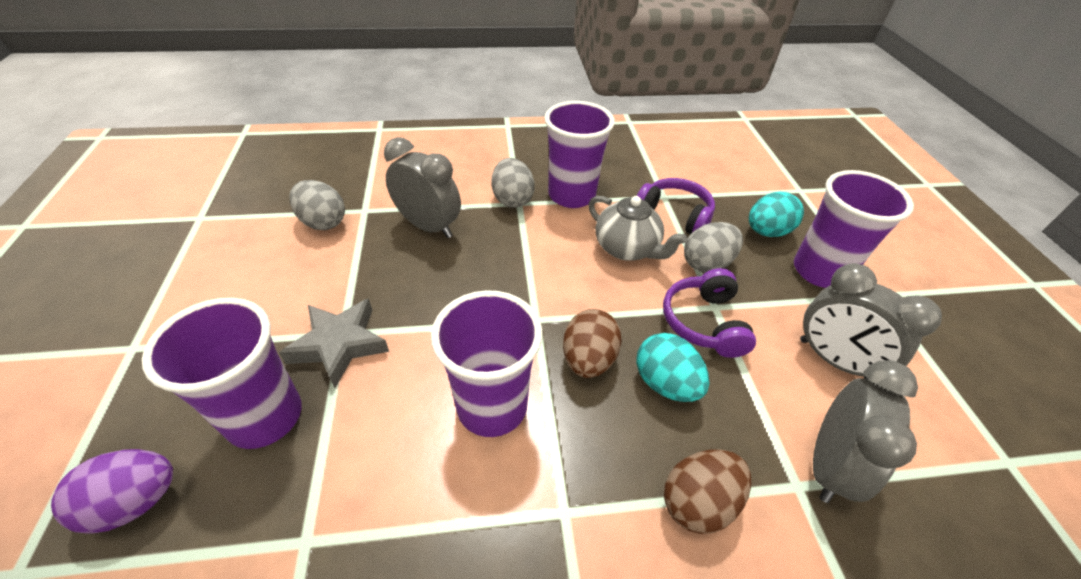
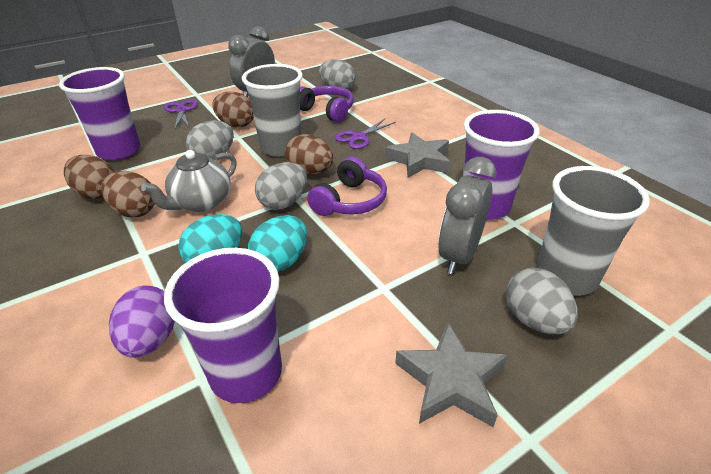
brown egg: [563,309,622,378] [664,449,751,534] = 2 -> [64,155,114,199] [101,171,155,218] [212,91,254,128] [285,134,333,175] = 4
grey clock: [384,137,461,238] [800,263,942,379] [813,360,918,503] = 3 -> [228,26,275,97] [438,157,497,274] = 2
grey cup: none = 0 -> [242,64,303,157] [536,166,650,296] = 2
grey egg: [290,180,345,230] [492,158,535,208] [684,222,743,273] = 3 -> [186,120,234,160] [255,162,307,210] [319,59,356,90] [506,268,578,334] = 4
grey star: [279,298,389,388] = 1 -> [385,132,450,178] [395,322,508,427] = 2
purple cup: [142,298,302,449] [431,290,542,437] [544,101,615,208] [794,170,914,288] = 4 -> [59,67,141,160] [164,248,282,403] [463,110,540,220] = 3
purple scissors: none = 0 -> [164,99,198,128] [335,119,396,149] = 2

